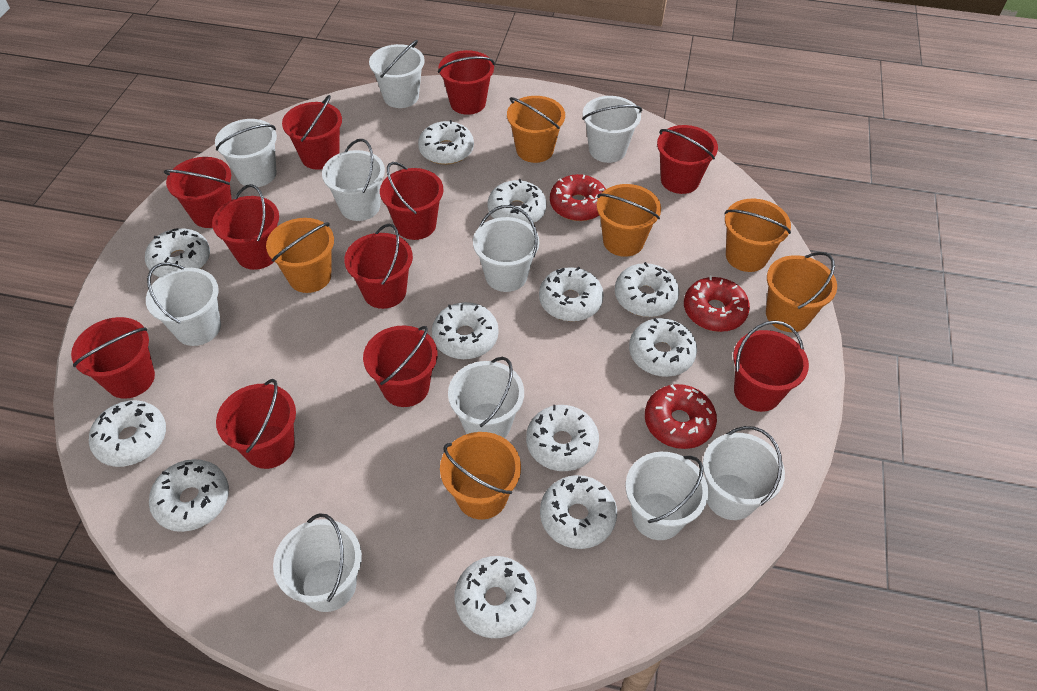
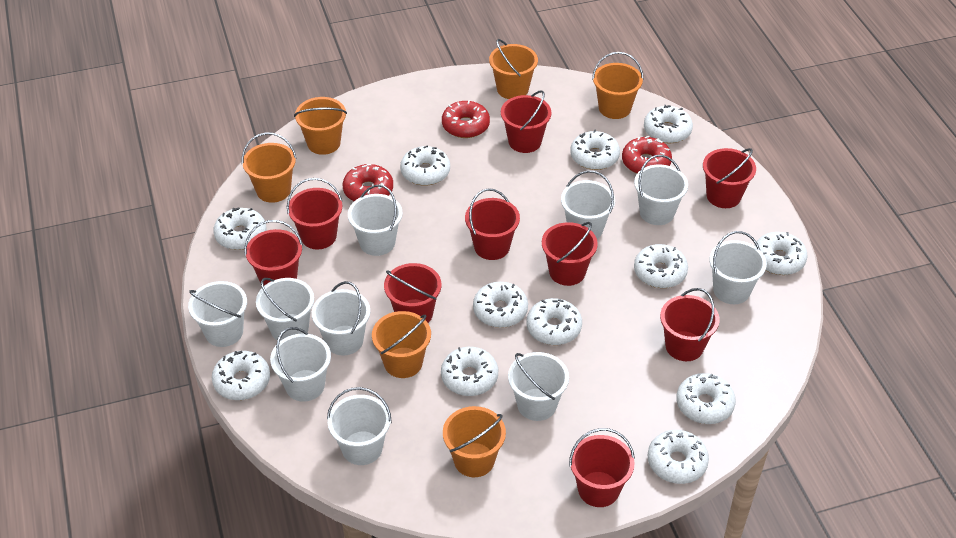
red bucket: [71,317,155,399] [164,157,232,228] [212,184,279,270] [216,379,296,469] [282,95,342,170] [344,224,413,309] [363,326,437,407] [380,162,443,240] [438,50,495,115] [657,125,718,194] [733,320,809,412] = 11 -> [244,220,303,286] [287,178,342,249] [384,263,442,323] [465,188,520,260] [501,90,552,153] [542,222,598,286] [569,428,635,507] [660,288,720,361] [703,148,756,208] = 9

